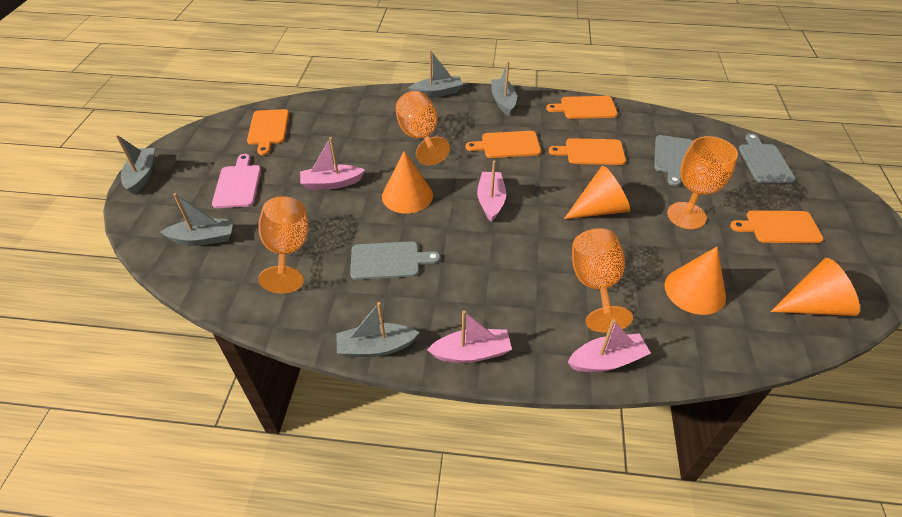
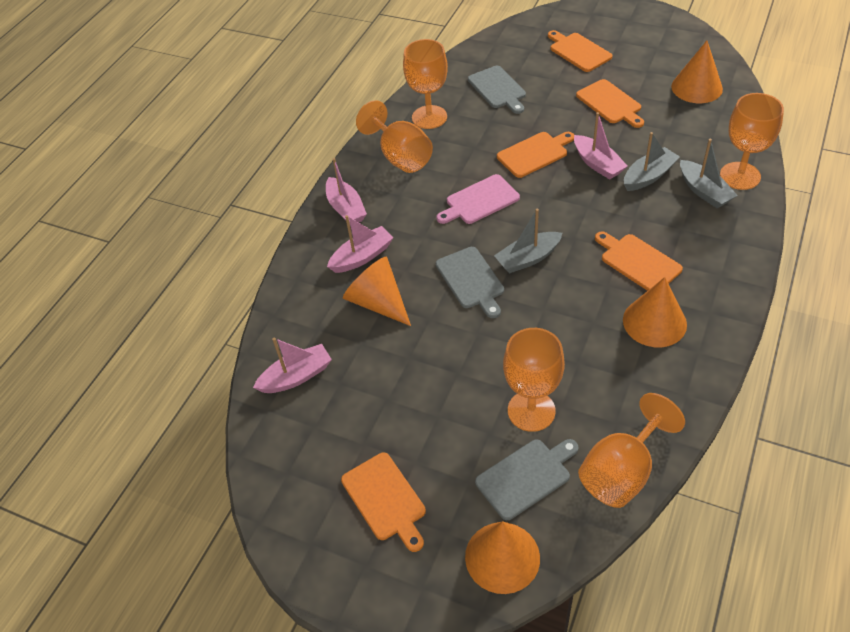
grey boat: [115,135,155,194] [161,193,234,246] [336,302,420,357] [409,50,463,98] [491,61,517,116] = 5 -> [494,209,562,274] [624,132,680,191] [680,139,738,208] = 3
orange goblet: [258,196,308,293] [395,91,450,165] [572,229,633,333] [667,136,738,229] = 4 -> [356,100,433,173] [403,39,448,129] [503,328,565,432] [578,393,685,508] [720,93,784,190] = 5

